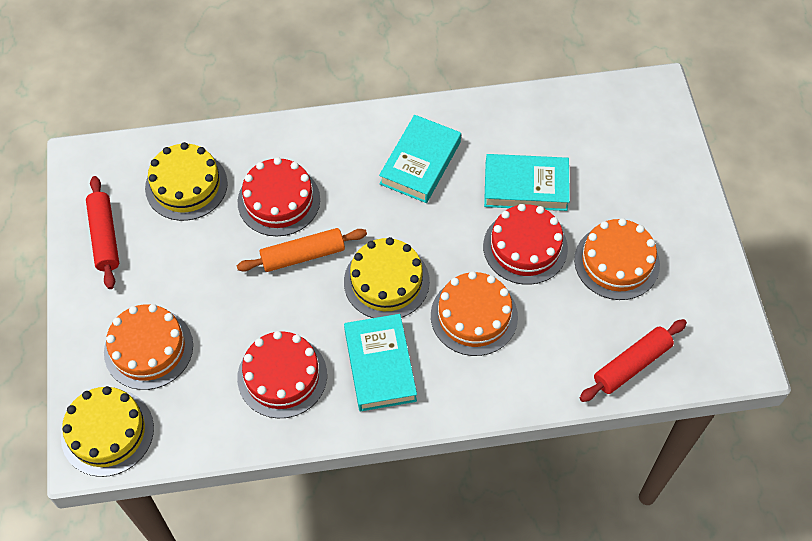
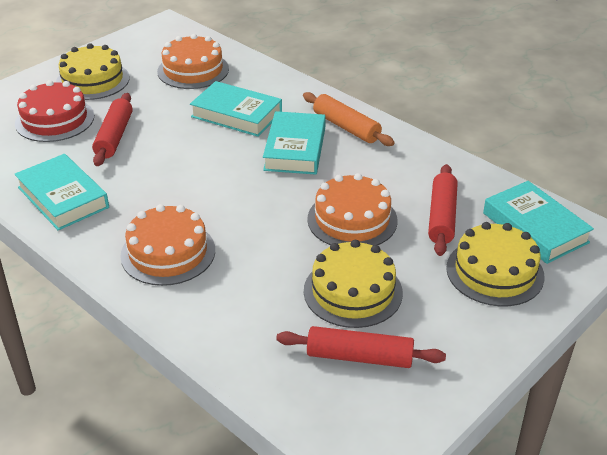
red cake: [237,331,327,418] [238,157,320,236] [483,204,568,285] = 3 -> [15,80,94,142] = 1
red rolling pin: [86,176,119,289] [580,319,687,402] = 2 -> [92,93,133,166] [276,326,446,368] [428,164,458,256] = 3
turquoise book: [344,314,417,412] [379,115,461,203] [484,154,570,211] = 3 -> [14,154,109,231] [190,81,282,137] [263,111,326,175] [483,181,594,264] = 4

